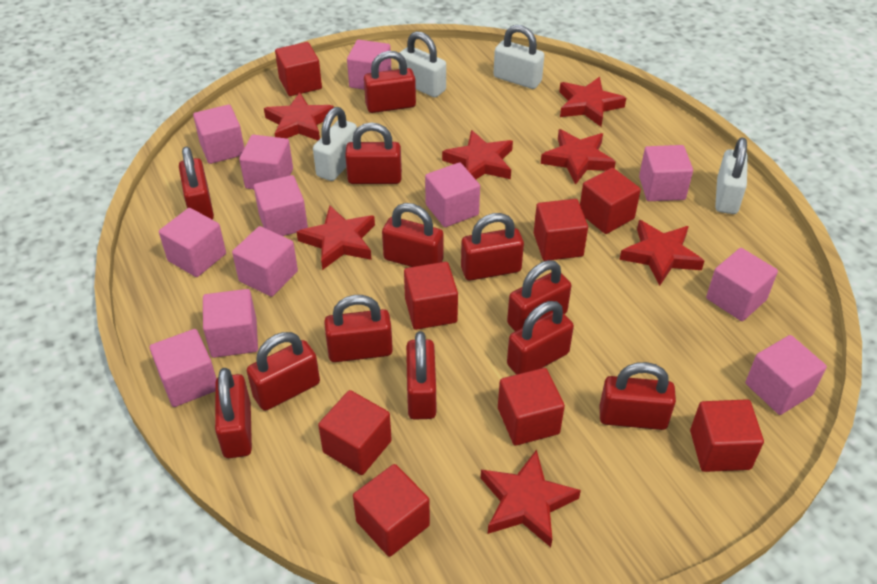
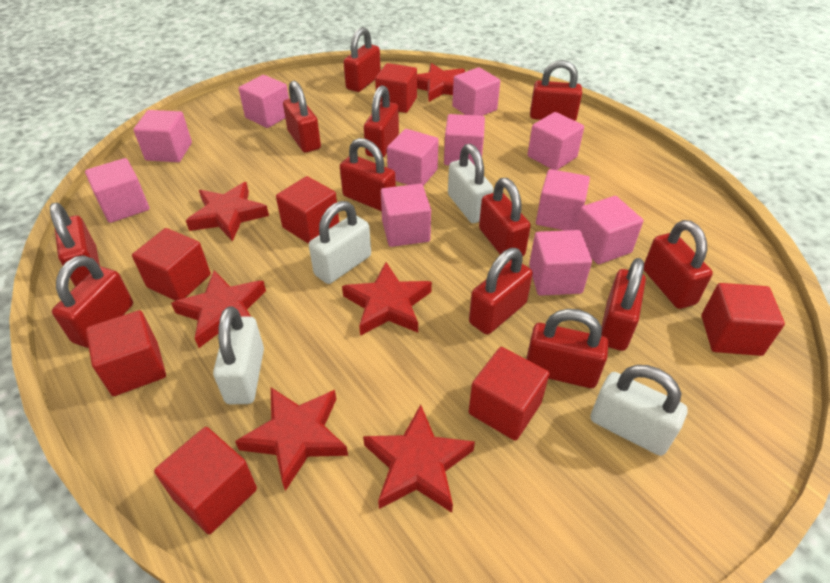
pink cube: [150,329,216,407] [159,208,226,277] [193,105,244,164] [203,289,258,358] [232,226,298,297] [239,135,293,189] [254,175,308,236] [347,40,391,90] [425,162,480,227] [639,145,693,201] [706,248,778,321] [745,335,827,415] = 12 -> [85,158,149,223] [133,110,192,162] [239,75,289,128] [381,184,431,247] [387,129,439,186] [444,114,485,165] [452,67,500,116] [527,112,584,170] [529,230,592,296] [536,169,590,230] [575,196,643,264] = 11
red cube: [275,42,322,96] [318,390,392,475] [353,464,430,557] [404,262,458,330] [498,368,565,446] [534,199,588,261] [580,168,641,234] [690,399,764,472] = 8 -> [86,310,166,396] [132,228,211,301] [154,427,257,534] [276,176,339,244] [375,63,417,113] [468,347,549,441] [702,283,785,356] = 7
red star: [264,92,334,140] [297,205,375,270] [442,130,513,179] [481,449,581,547] [541,129,616,185] [559,77,626,127] [619,220,704,286] = 7 -> [171,270,266,348] [186,182,269,242] [235,388,348,491] [342,262,432,336] [363,404,475,513] [417,63,465,102] = 6

